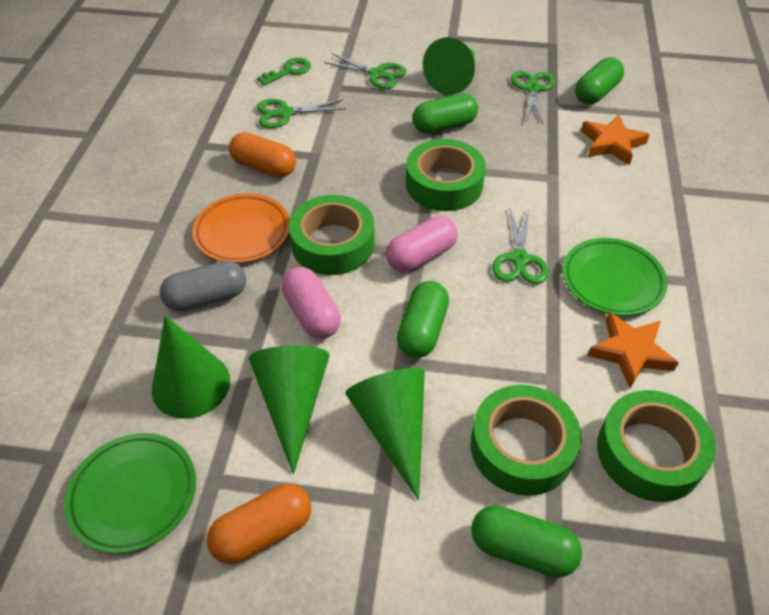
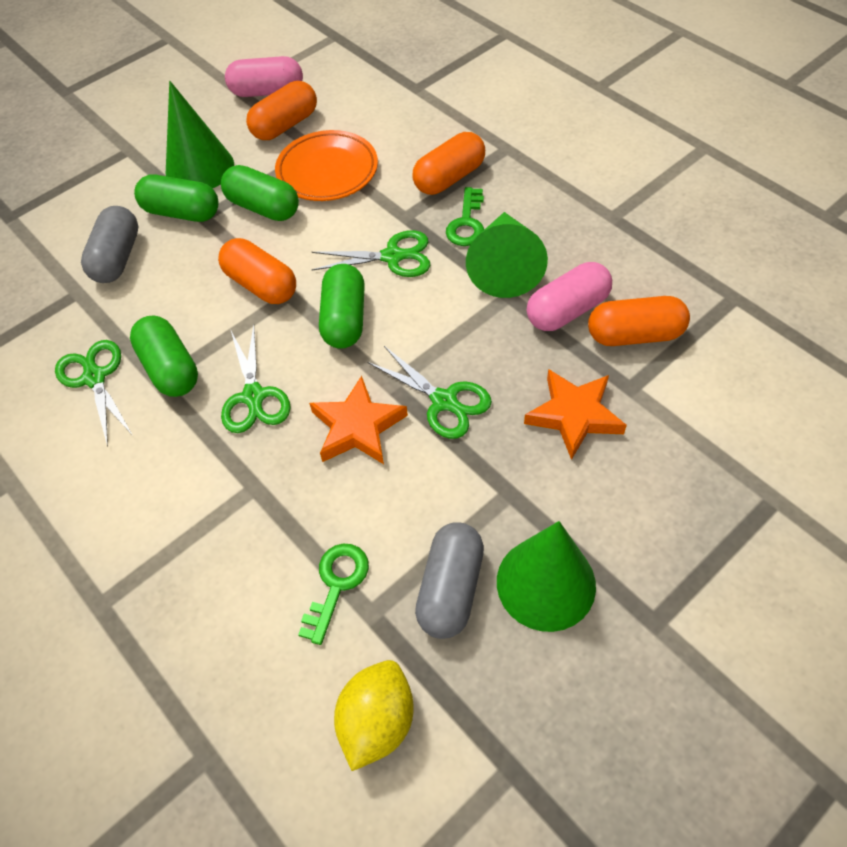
green cone: [152,315,230,419] [249,345,329,474] [345,368,425,500] [423,37,475,95] = 4 -> [166,81,234,188] [466,212,548,298] [497,521,596,632] = 3
green key: [257,58,311,86] = 1 -> [298,544,369,645] [446,187,484,246] = 2
green plate: [65,433,196,554] [563,238,668,316] = 2 -> none = 0
green tape: [289,195,375,275] [406,139,486,211] [471,385,582,496] [597,390,716,502] = 4 -> none = 0
grey capsule: [159,261,246,311] = 1 -> [81,206,139,283] [415,522,484,639] = 2
orange capsule: [207,484,311,564] [229,132,296,178] = 2 -> [218,238,296,304] [246,81,317,140] [412,132,485,195] [588,296,690,346] = 4
yellow lemon: none = 0 -> [334,660,414,771] = 1

